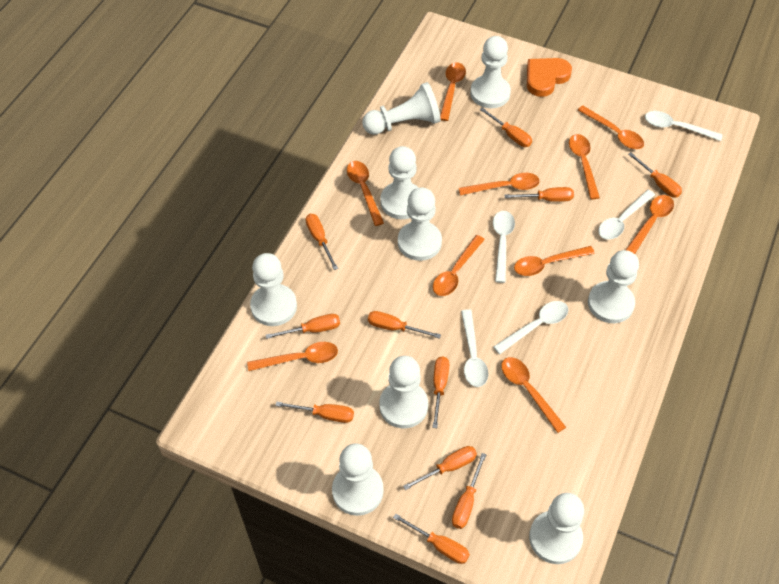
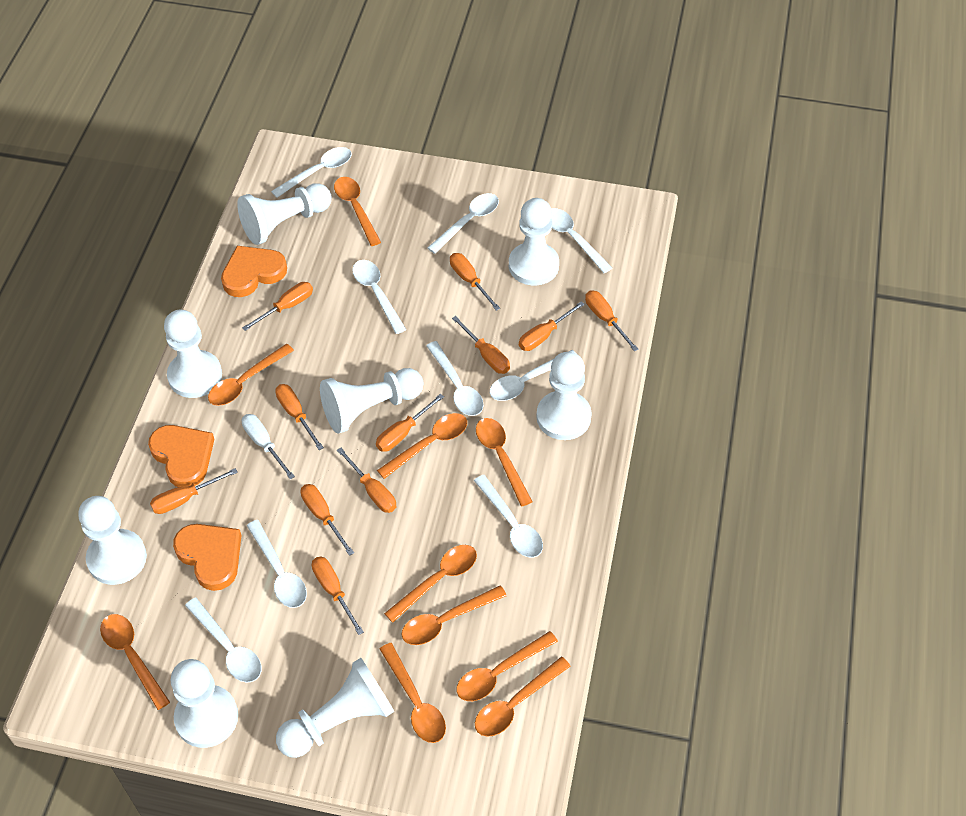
orange heart: [527,58,572,97] = 1 -> [148,425,215,487] [173,524,241,591] [221,246,287,297] = 3
white pawn: [250,253,297,326] [332,443,384,516] [362,82,441,135] [379,356,428,428] [380,146,419,219] [398,187,442,261] [470,36,511,108] [529,493,584,564] [588,250,639,323] = 9 -> [78,496,147,585] [164,310,222,398] [171,659,238,748] [237,183,331,245] [276,658,394,758] [320,368,423,434] [509,198,559,285] [536,352,592,440] = 8
white screwdriver: none = 0 -> [242,414,295,480] = 1
white spoon: [461,309,488,387] [493,211,515,283] [493,301,568,354] [598,189,655,240] [645,111,723,141] = 5 -> [185,598,261,683] [247,520,307,608] [271,147,351,198] [352,260,406,334] [426,341,484,416] [427,193,499,254] [474,475,543,558] [490,350,577,401] [551,208,612,273] = 9

